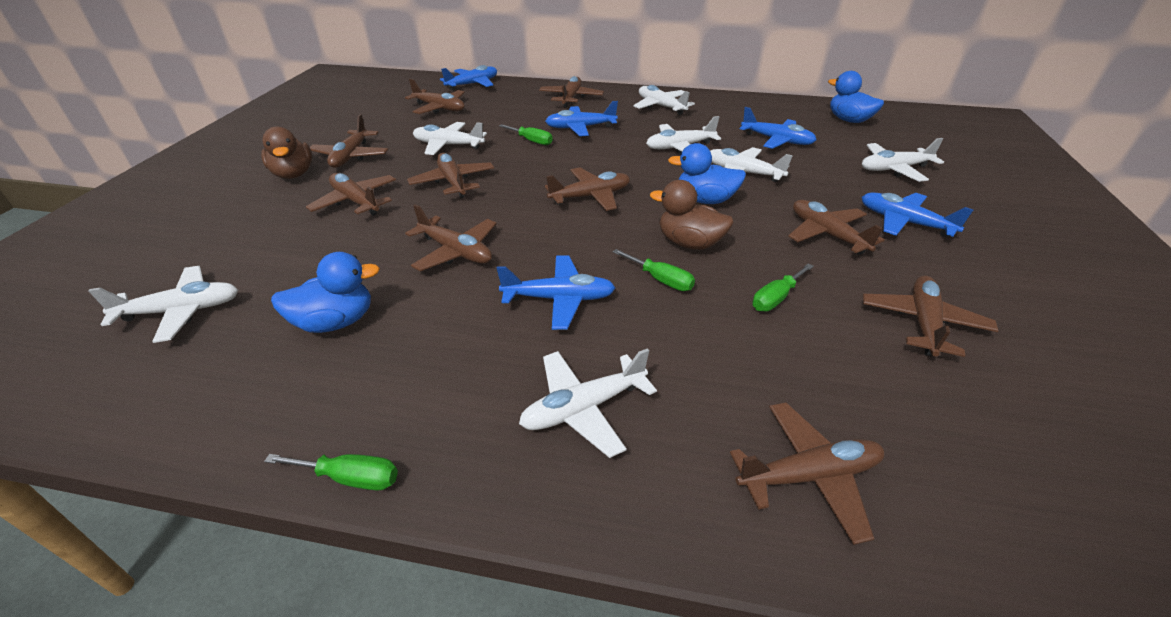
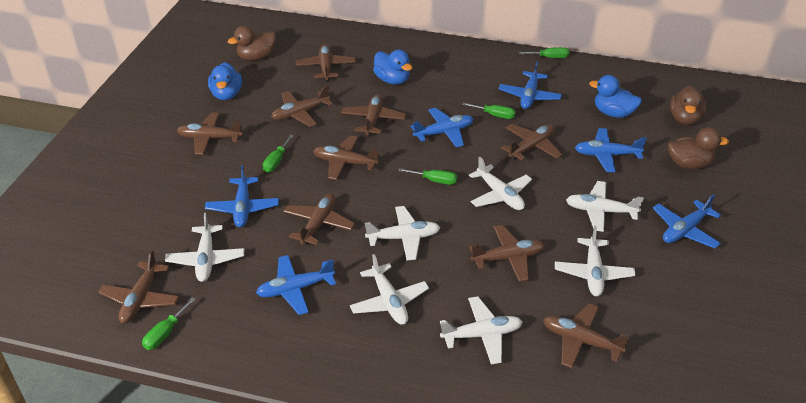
blue plane: [440,65,497,90] [497,255,615,330] [545,101,618,136] [740,107,817,149] [861,193,974,237] = 5 -> [205,165,279,227] [256,255,336,315] [411,108,473,148] [499,61,562,109] [575,128,647,172] [653,194,721,248] = 6
brown duck: [261,126,312,179] [650,180,734,250] = 2 -> [228,26,276,61] [668,127,729,169] [670,86,707,125] = 3
green screwdriver: [264,454,398,491] [499,124,553,145] [613,249,695,291] [752,263,814,312] = 4 -> [142,298,196,350] [263,135,294,172] [398,168,457,185] [462,103,516,119] [519,47,569,58] = 5

